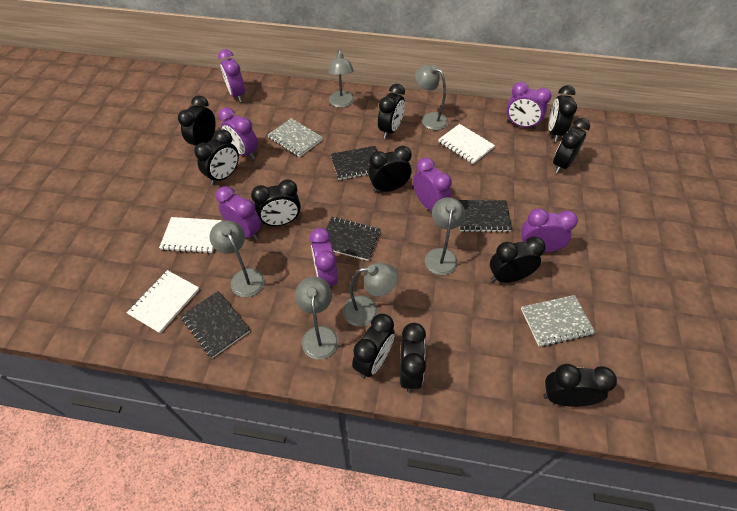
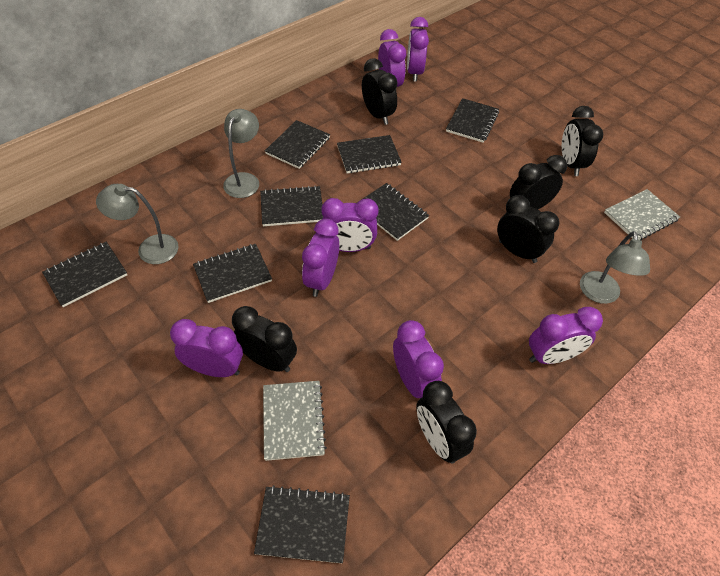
black clock: [178,96,216,147] [194,129,239,185] [251,179,301,227] [352,314,395,378] [368,146,412,193] [378,84,405,139] [400,323,426,393] [490,237,546,283] [543,364,617,407] [549,85,577,142] [553,118,590,173] = 11 -> [232,306,297,372] [362,58,398,125] [416,381,477,464] [497,195,559,263] [510,155,567,209] [562,106,603,176] = 6
black notebook: [181,291,250,358] [326,217,381,261] [331,146,377,180] [458,200,512,232] = 4 -> [42,242,127,307] [193,244,272,303] [254,486,350,563] [260,186,323,226] [265,120,330,169] [337,135,402,173] [357,183,429,241] [446,98,499,143] = 8
grey lamp: [210,220,265,297] [295,277,339,360] [328,50,354,108] [343,262,398,327] [415,65,448,130] [425,197,465,275] = 6 -> [96,184,178,264] [223,109,259,198] [580,231,650,304] = 3
white notebook: [126,270,200,334] [159,217,222,254] [438,124,495,164] = 3 -> none = 0

